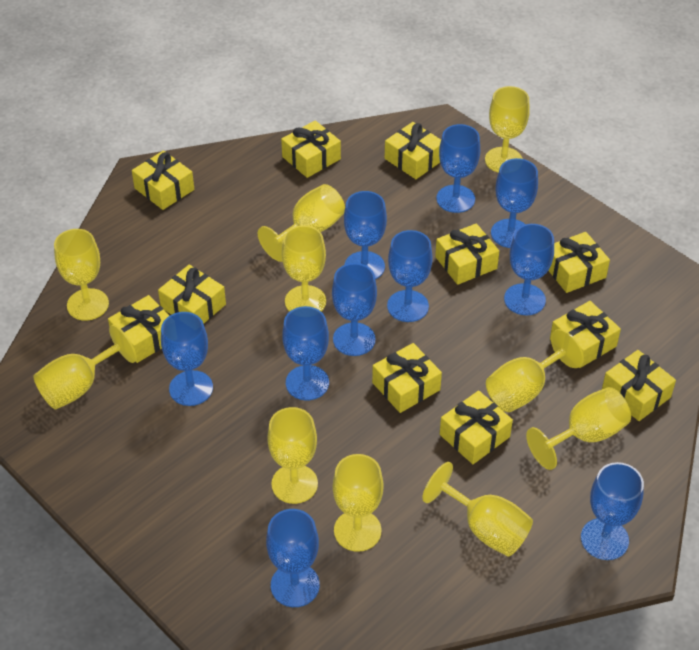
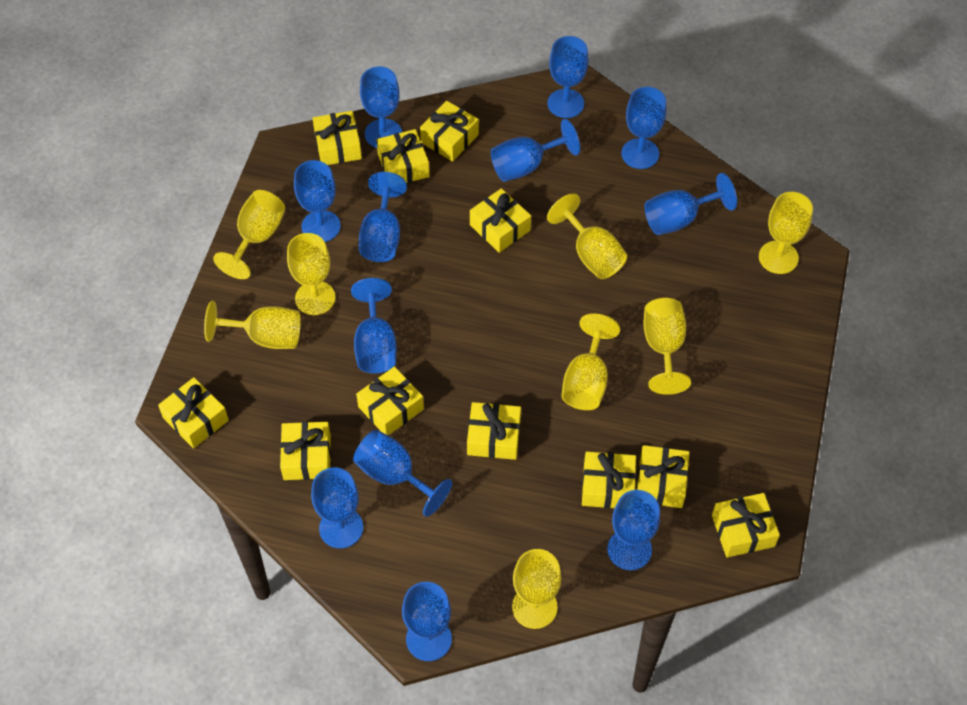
blue goblet: [161,312,213,406] [266,509,320,607] [282,306,329,400] [332,263,377,356] [344,191,387,280] [387,230,433,322] [437,124,480,213] [491,158,538,248] [504,224,554,315] [581,462,644,560] = 10 -> [294,160,341,242] [311,468,363,548] [351,278,397,373] [353,430,452,517] [359,172,407,262] [360,67,402,148] [402,582,452,661] [491,119,580,182] [547,36,588,118] [607,490,660,570] [621,87,667,169] [645,173,737,235] = 12
yellow goblet: [33,325,137,409] [54,229,109,321] [258,184,345,262] [267,407,318,504] [282,225,326,312] [333,454,384,552] [422,462,533,556] [485,86,530,173] [486,329,584,412] [526,387,631,470] = 10 -> [204,301,301,349] [213,190,285,279] [287,233,335,315] [512,549,561,629] [547,193,627,279] [561,314,620,410] [643,298,691,395] [759,192,813,274] = 8

